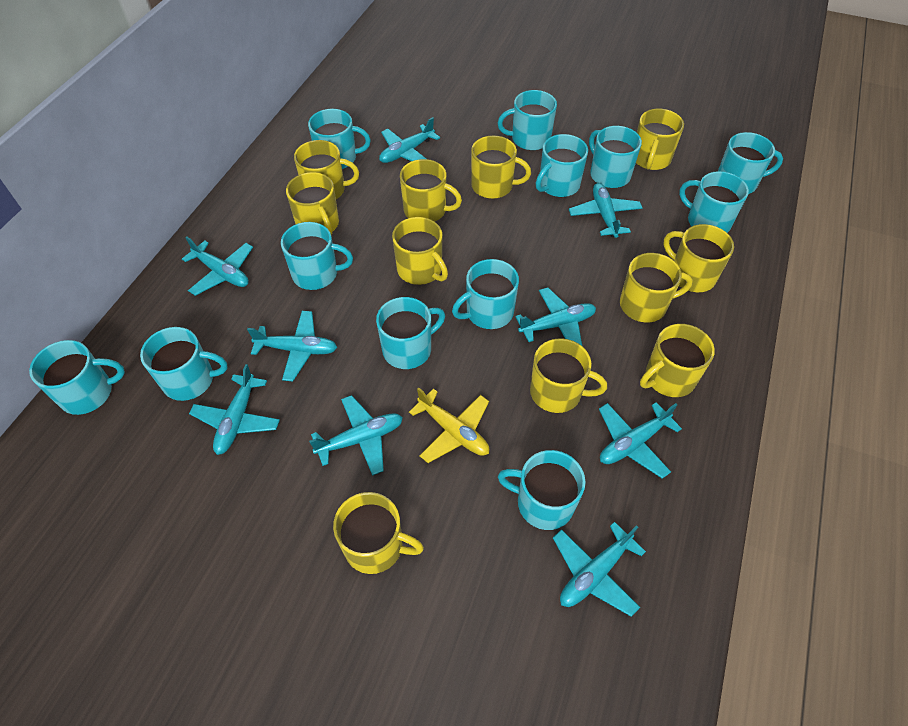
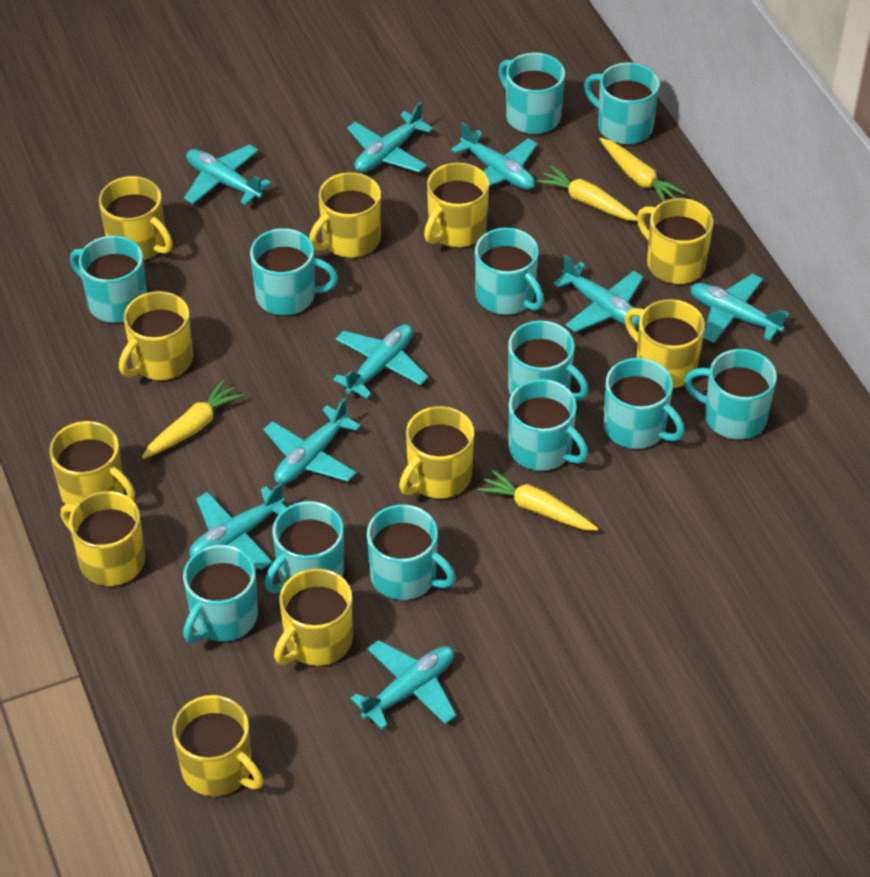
yellow carrot: none = 0 -> [142,380,244,459] [477,469,598,531] [537,166,637,221] [600,138,685,201] = 4
yellow plane: [409,387,489,463] = 1 -> none = 0

